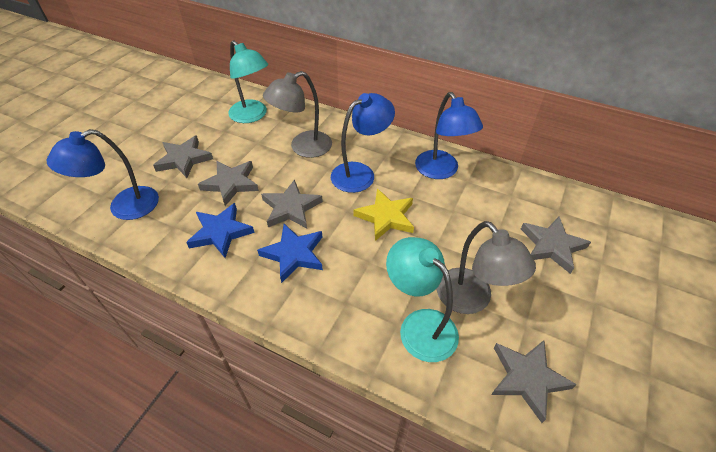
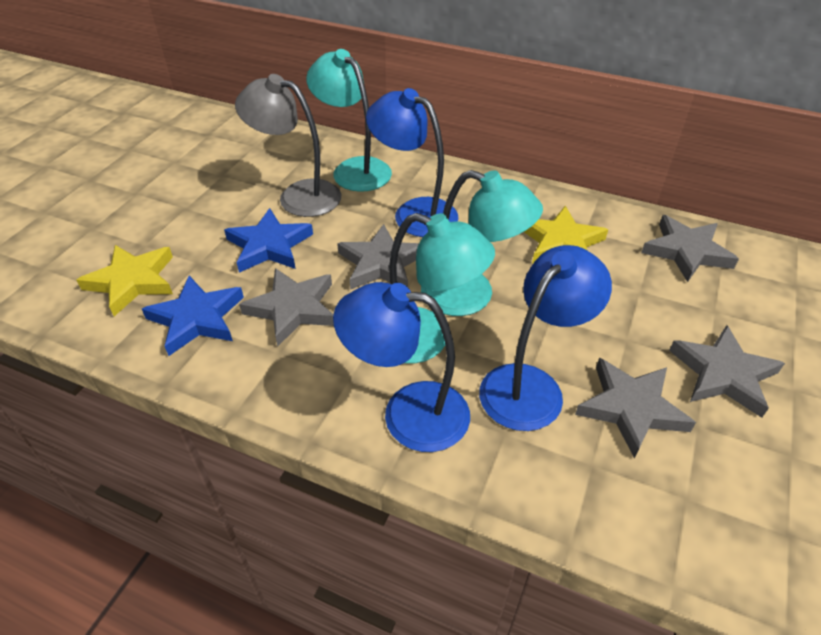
grey lamp: [263,71,332,158] [437,221,536,314] = 2 -> [235,74,341,217] = 1
turquoise lamp: [228,40,268,123] [386,237,459,362] = 2 -> [306,49,392,192] [389,213,495,363] [421,170,543,316] = 3
yellow star: [354,189,414,241] = 1 -> [76,245,173,316] [524,206,608,263] = 2

